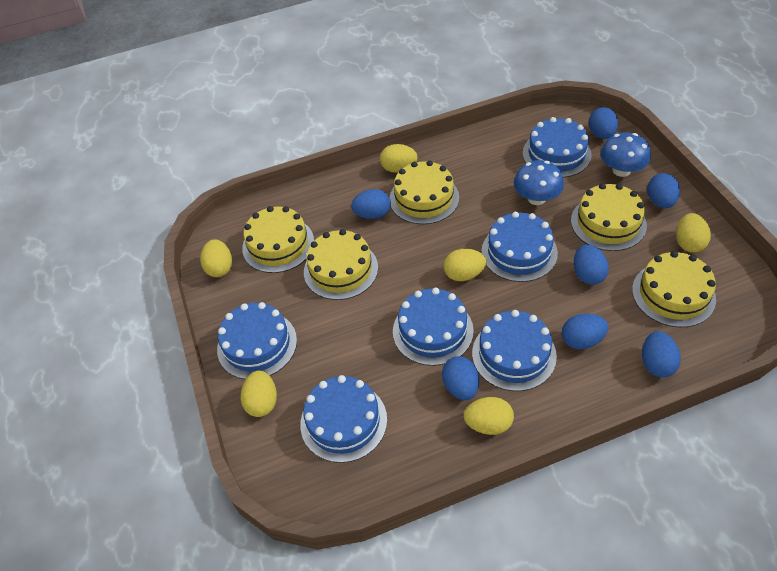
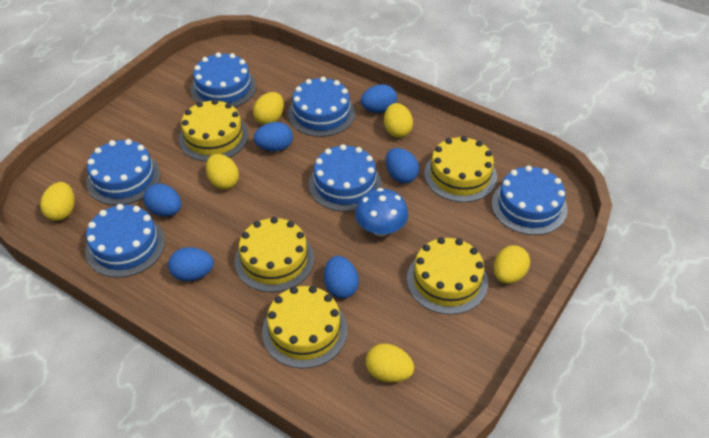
blue egg: [351,189,391,219] [442,356,479,400] [562,314,609,349] [574,244,609,285] [589,107,618,139] [642,331,681,377] [647,173,680,208] = 7 -> [143,183,181,216] [168,247,214,281] [254,122,293,151] [324,256,359,299] [361,84,397,113] [386,148,419,183] = 6
blue mushroom: [514,160,564,205] [601,132,651,177] = 2 -> [355,188,408,236] = 1

